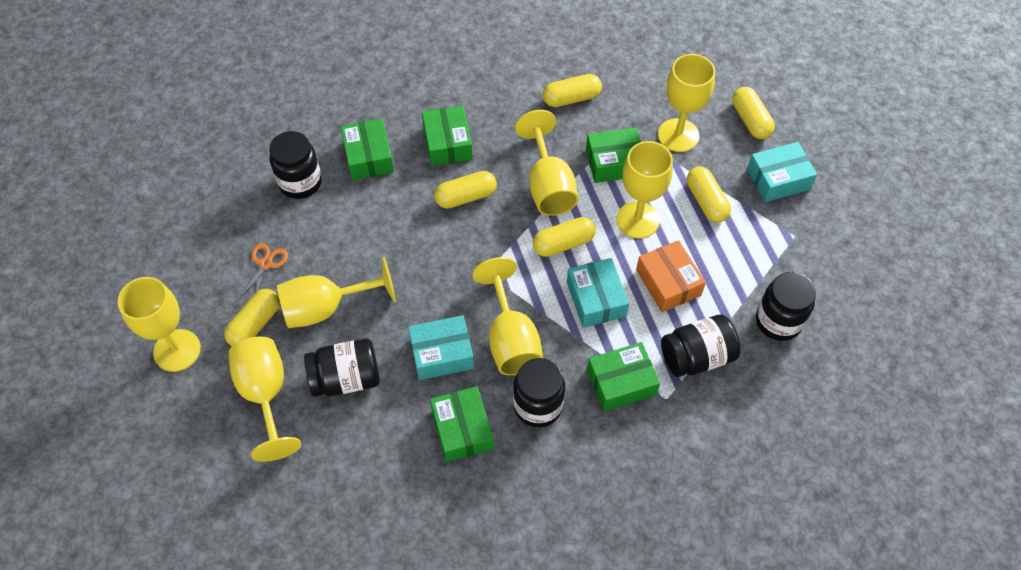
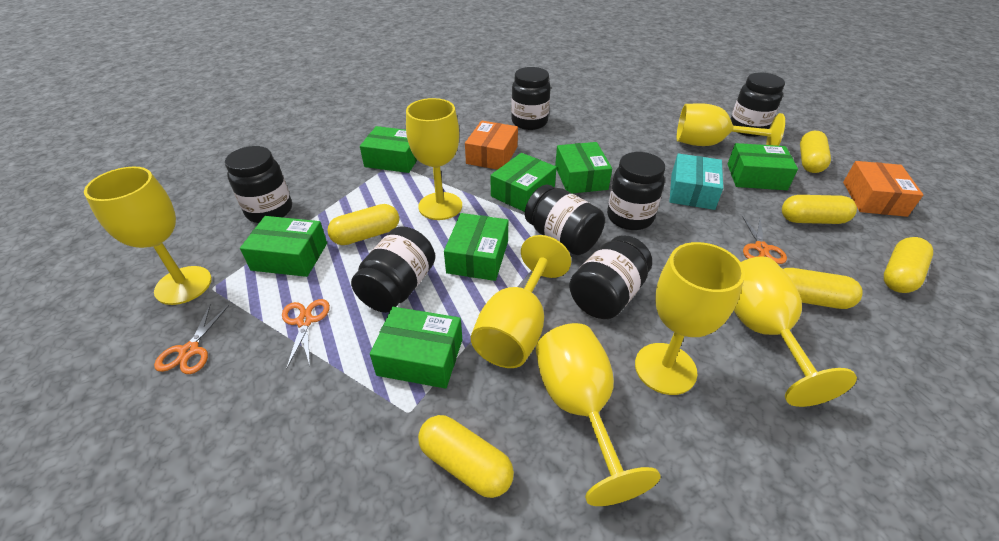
black jar: [269,131,322,199] [304,338,380,397] [513,358,565,427] [661,314,741,377] [756,272,816,341] = 5 -> [225,146,292,223] [351,226,435,313] [511,67,551,130] [525,185,605,255] [569,235,652,319] [607,152,665,230] [731,72,785,137] = 7
green box: [341,118,394,180] [422,105,473,166] [430,386,494,462] [586,127,641,183] [587,342,660,412] = 5 -> [240,216,327,277] [360,126,417,173] [370,307,462,389] [444,213,508,281] [490,153,557,212] [555,142,612,193] [728,143,798,190] = 7
orange box: [636,240,706,312] = 1 -> [465,121,518,170] [843,161,923,217] = 2
orange scissors: [239,243,288,299] = 1 -> [154,304,229,374] [282,299,330,370] [742,216,787,264] = 3
turquoise box: [408,315,474,380] [567,258,629,328] [747,142,817,202] = 3 -> [669,153,723,210] = 1

